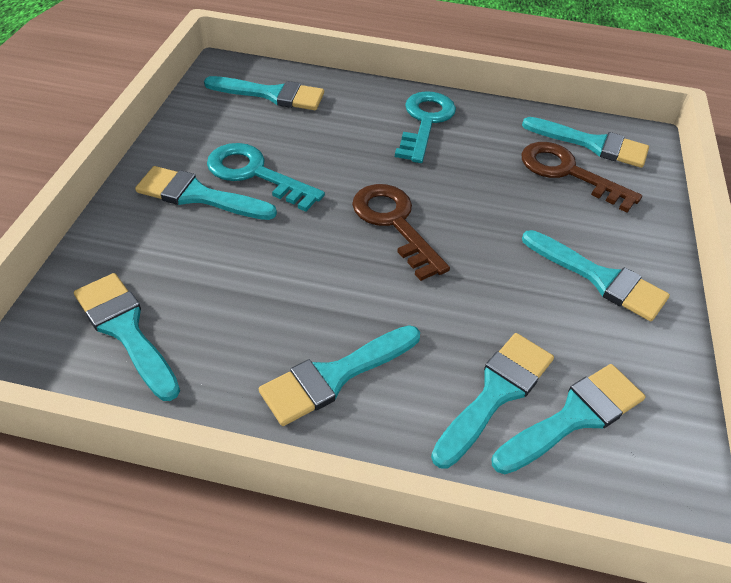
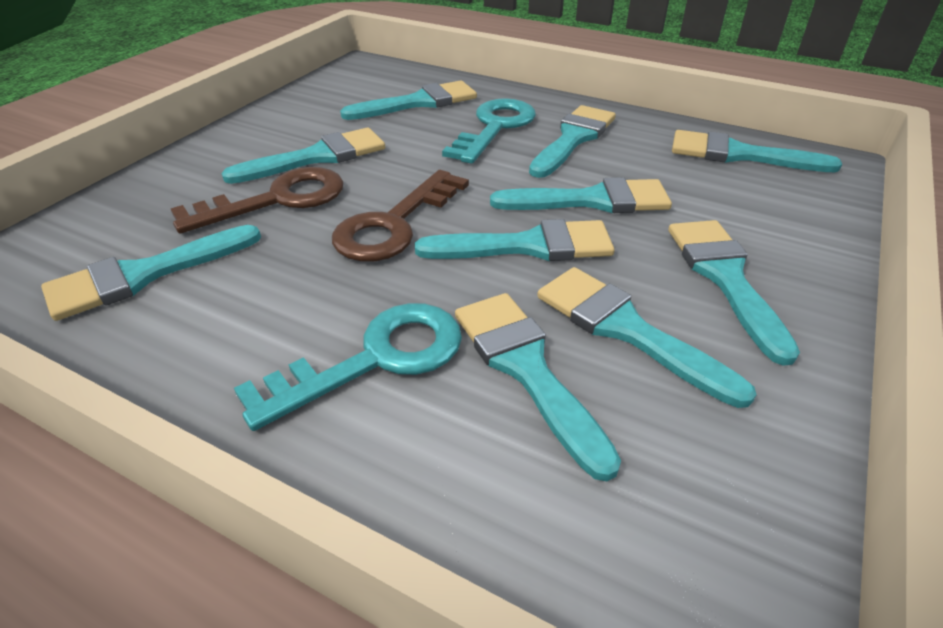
turquoise brush: [74,273,180,401] [135,166,277,220] [204,76,324,110] [259,325,420,426] [431,333,554,469] [492,364,645,474] [522,117,649,168] [522,230,670,321] = 8 -> [41,225,261,321] [222,128,385,184] [340,80,477,120] [415,219,615,261] [455,293,621,481] [490,177,672,213] [529,105,616,178] [537,267,757,408] [668,220,800,366] [672,130,842,172] = 10

